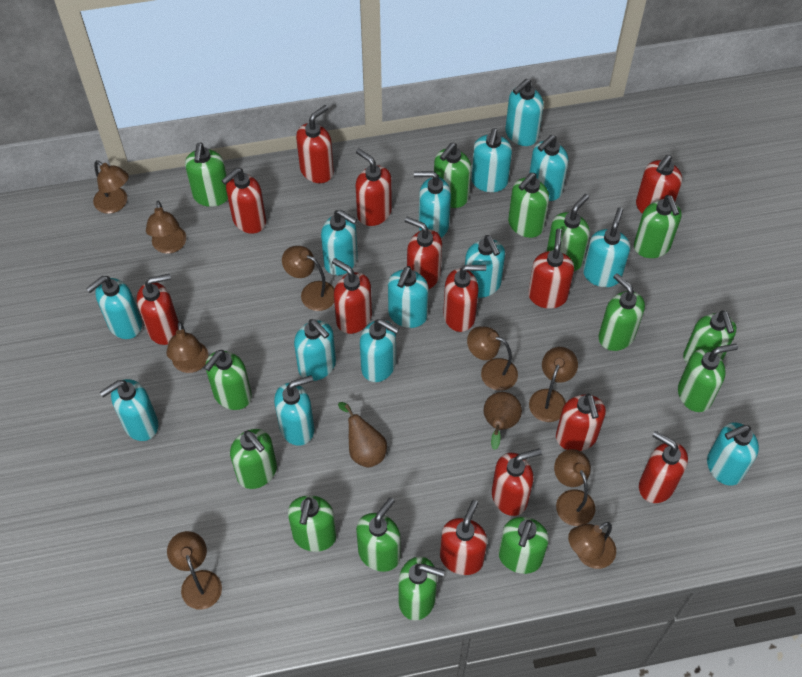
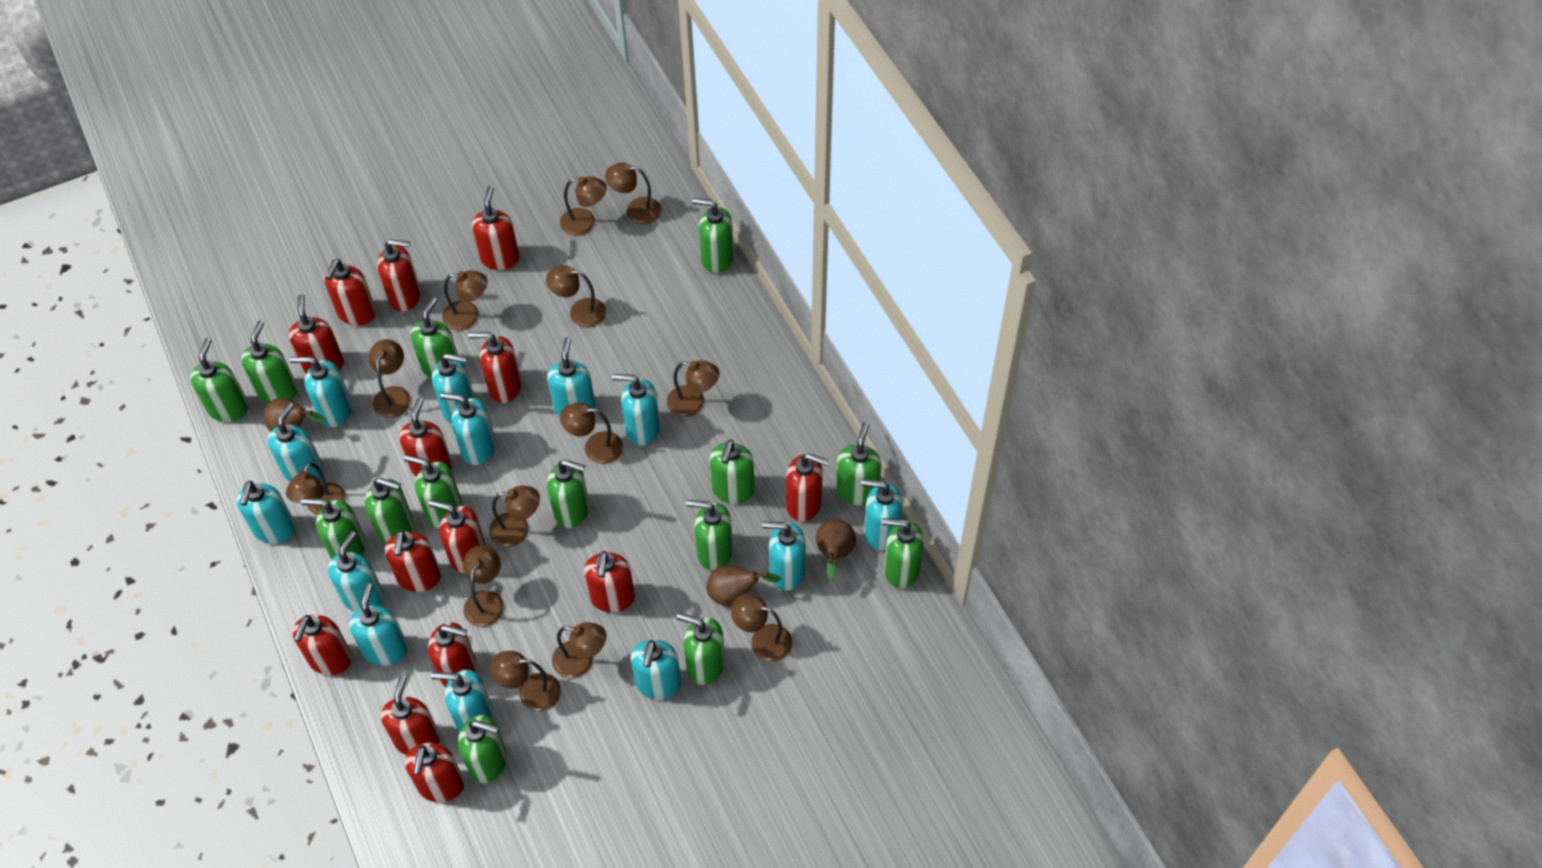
brown lamp: [93,160,129,214] [146,201,186,254] [166,322,208,373] [167,531,222,609] [282,246,335,311] [467,326,518,391] [529,347,578,422] [554,449,595,526] [568,522,616,569] = 9 -> [286,462,346,515] [369,339,411,418] [442,270,488,330] [463,545,504,627] [489,486,540,547] [490,651,561,712] [546,265,606,328] [552,622,606,678] [560,176,607,236] [560,403,623,464] [605,162,661,224] [667,360,719,417] [731,594,792,662] = 13
brown pear: [338,402,387,467] [483,392,522,450] = 2 -> [263,398,326,431] [707,566,781,606] [816,519,856,580] = 3
red soap dispenser: [137,274,179,345] [221,168,266,234] [296,105,334,183] [332,258,372,334] [355,148,392,226] [405,217,442,289] [440,500,487,575] [443,265,486,332] [492,448,542,516] [528,229,574,309] [556,394,606,451] [636,155,682,214] [639,431,688,503] = 13 -> [289,294,344,373] [293,615,352,675] [324,259,376,326] [377,239,421,312] [381,675,440,755] [385,530,441,592] [399,397,453,477] [405,743,464,802] [428,500,486,573] [428,622,476,687] [468,332,522,403] [472,186,520,270] [584,551,635,613] [786,453,829,522] = 14
turquoise soap dispenser: [86,276,142,339] [100,379,158,441] [274,375,314,446] [294,319,336,381] [321,209,358,276] [360,319,399,382] [388,266,429,328] [414,171,451,238] [465,235,505,298] [471,128,512,192] [505,79,544,146] [529,135,568,201] [583,208,630,287] [707,422,759,485] = 14 -> [236,481,296,544] [268,403,324,482] [290,356,352,427] [328,531,385,612] [349,583,408,666] [431,670,493,733] [432,353,475,423] [440,393,496,465] [547,337,596,416] [612,374,660,446] [631,639,681,700] [762,522,806,591] [861,479,903,550] = 13

